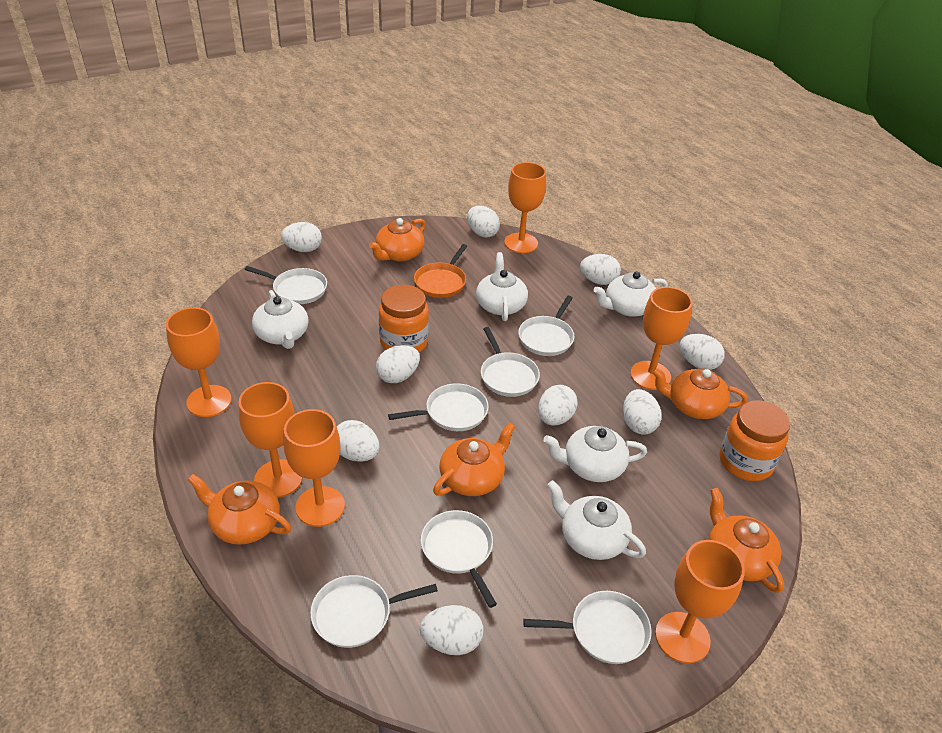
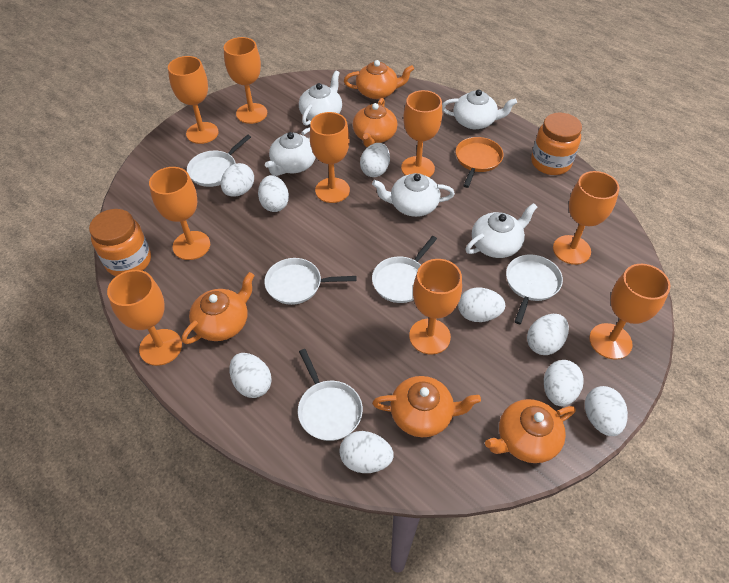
orange goblet: [166,307,232,417] [238,382,302,498] [283,409,345,527] [504,162,546,253] [630,287,693,390] [655,540,745,663] = 6 -> [107,270,182,366] [149,167,210,260] [168,56,219,144] [224,37,267,124] [310,112,350,203] [401,90,442,177] [409,259,462,355] [553,171,619,265] [589,264,670,360] = 9
white pan: [244,266,327,304] [310,575,438,648] [388,383,489,431] [421,510,497,608] [481,327,540,397] [518,296,574,356] [523,591,652,664] = 7 -> [187,135,251,187] [264,258,356,305] [298,349,363,441] [372,236,437,303] [506,255,563,324] = 5

